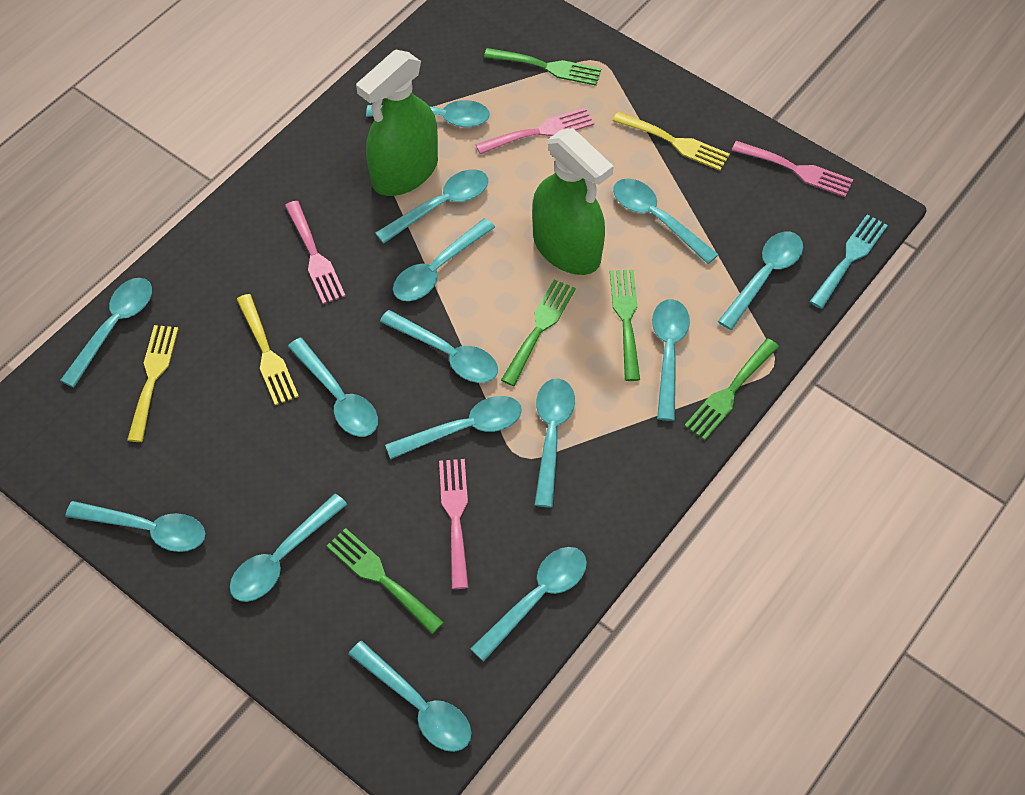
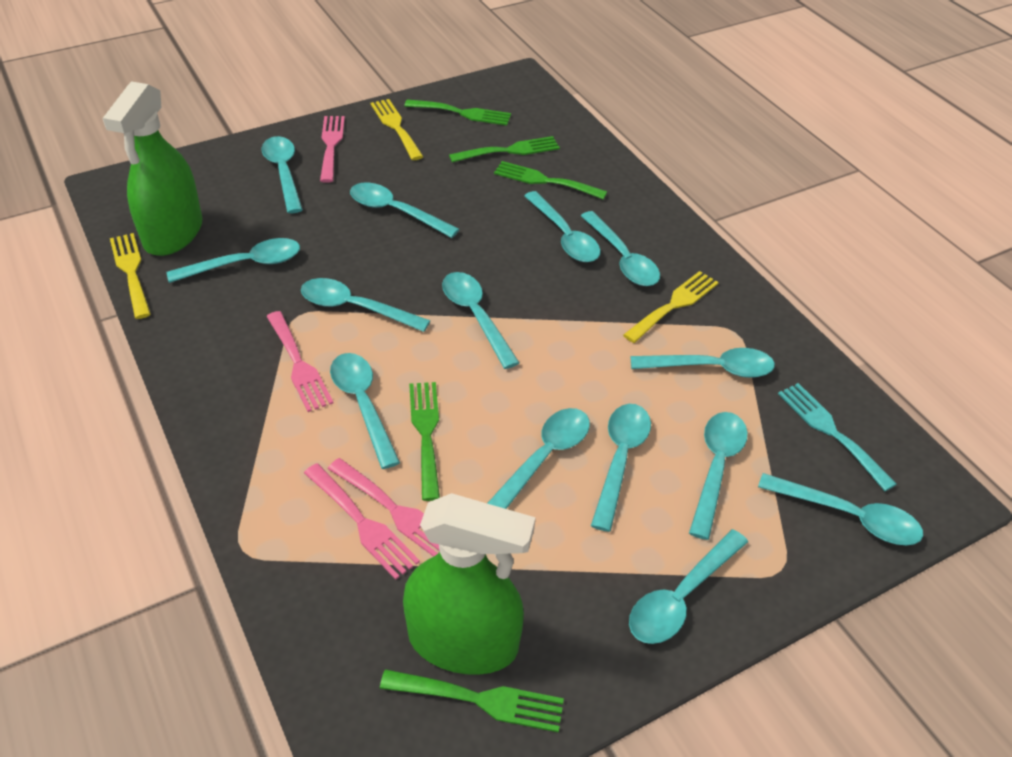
turquoise spoon: [60,278,152,388] [65,501,205,552] [230,494,347,602] [288,338,378,437] [349,641,472,752] [366,100,490,127] [375,169,488,244] [380,310,498,383] [385,396,522,459] [393,218,495,301] [470,547,587,661] [535,378,575,508] [613,178,719,264] [652,299,690,421] [718,231,803,330] = 15 -> [167,238,300,283] [262,136,303,213] [301,278,431,332] [330,353,400,469] [350,183,459,238] [442,272,520,369] [487,408,590,509] [524,191,601,262] [581,211,660,286] [591,404,651,532] [629,529,748,644] [631,348,775,378] [689,412,748,540] [758,473,923,545] = 14

